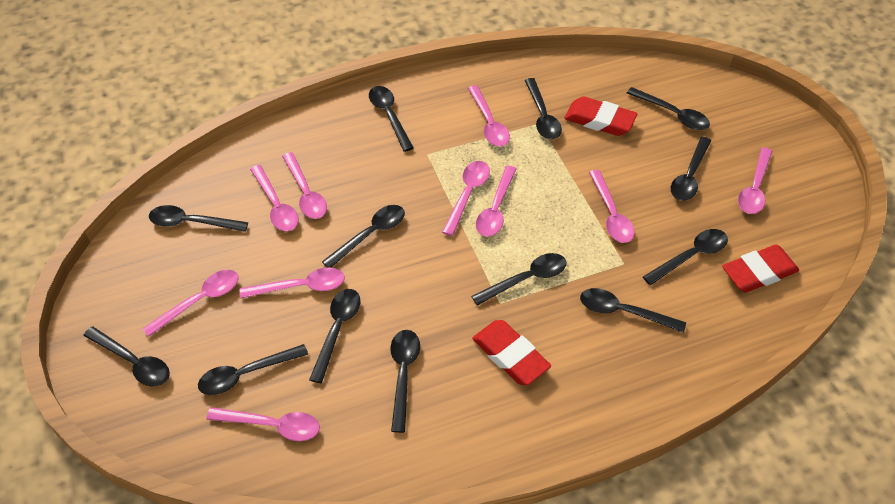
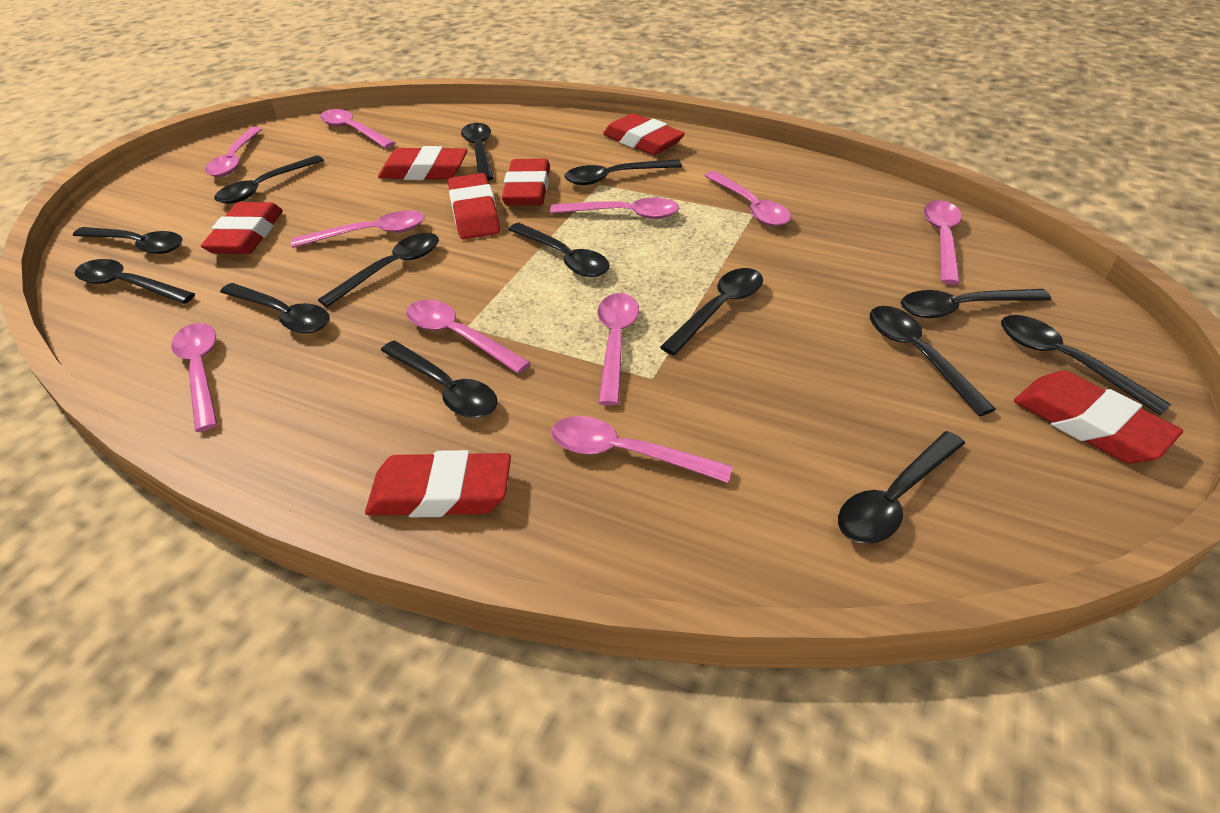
black spoon: [83,326,170,386] [149,205,248,232] [198,344,308,395] [309,289,360,383] [322,205,405,268] [369,86,414,152] [390,330,420,433] [471,253,566,306] [524,78,562,139] [580,288,686,333] [627,87,710,130] [643,229,728,285] [671,137,711,201] = 13 -> [73,227,182,254] [75,259,195,304] [214,155,324,204] [220,283,330,333] [318,233,439,307] [380,341,498,418] [461,123,494,181] [508,223,610,277] [564,159,682,185] [660,268,763,355] [838,431,965,544] [870,306,995,416] [901,289,1051,318] [1001,315,1171,415] = 14
red eraser: [472,320,551,385] [564,96,638,136] [722,245,799,293] = 3 -> [201,202,283,254] [365,450,511,517] [378,146,468,180] [448,173,500,239] [502,159,550,206] [603,113,685,155] [1014,371,1183,464] = 7

